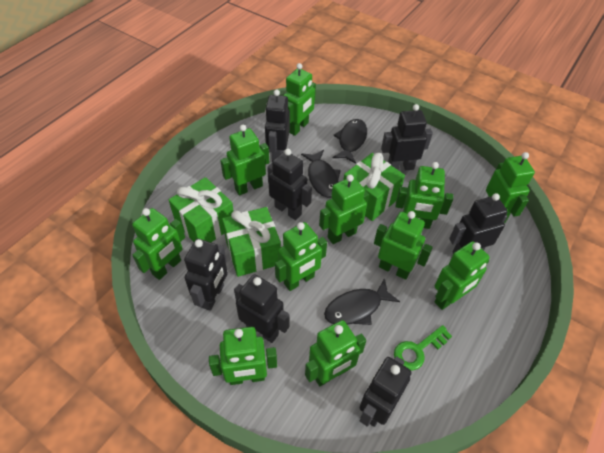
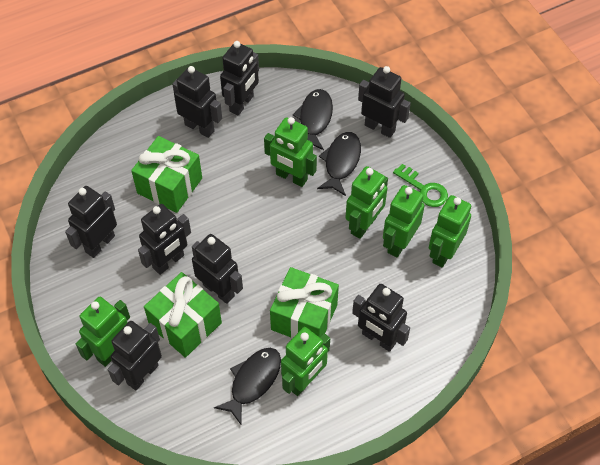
black robot: [184,239,228,311] [234,274,289,343] [265,90,290,162] [267,149,312,220] [360,356,412,427] [381,104,433,170] [449,193,508,254] = 7 -> [65,186,117,258] [108,321,162,390] [138,204,191,275] [172,66,222,138] [192,234,243,304] [220,41,259,116] [352,284,410,352] [358,66,411,138] = 8
green robot: [132,208,185,280] [209,327,277,385] [220,125,269,196] [275,222,327,291] [283,63,316,136] [305,320,366,386] [319,175,369,244] [374,211,433,280] [396,162,453,229] [434,241,490,310] [486,152,535,223] = 11 -> [76,297,130,367] [264,117,317,187] [281,327,330,396] [345,166,388,239] [383,185,425,257] [429,195,471,268] = 6

